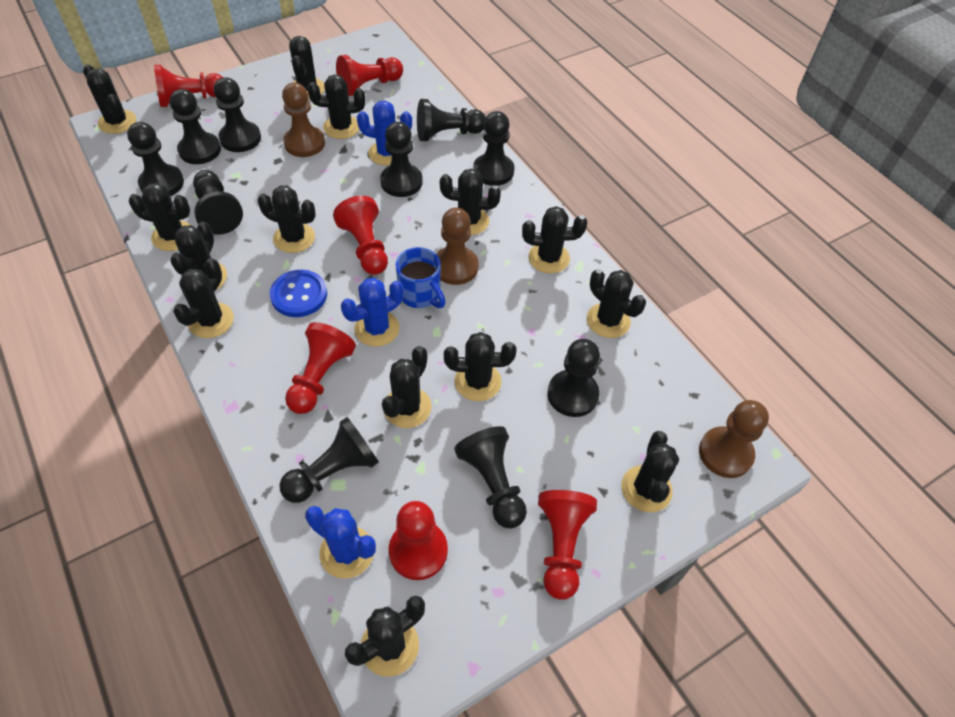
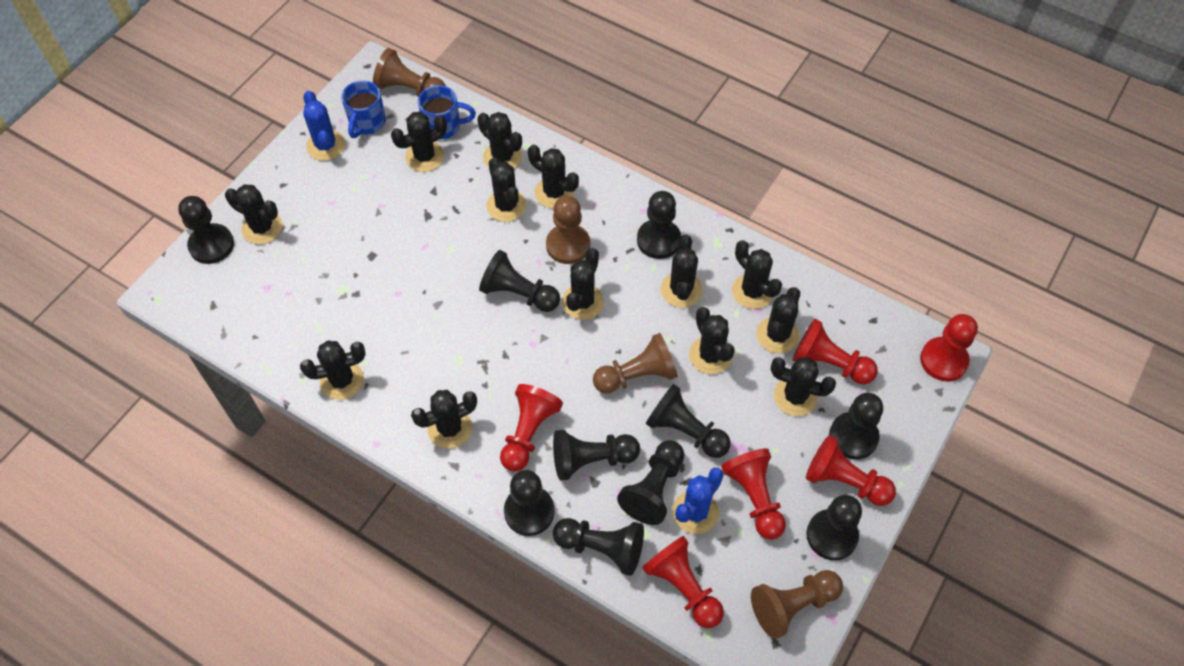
black cactus: [83,65,136,134] [129,183,190,251] [170,222,227,291] [173,258,234,338] [258,186,316,253] [289,36,325,99] [308,75,365,139] [345,596,425,677] [382,346,432,428] [440,169,501,235] [444,332,516,401] [522,206,587,274] [587,269,646,338] [621,431,679,512] = 14 -> [225,184,282,244] [300,340,366,400] [391,112,447,172] [411,390,477,449] [477,112,522,169] [486,157,526,222] [528,145,579,209] [562,248,604,320] [661,234,703,308] [689,307,735,374] [732,240,782,309] [756,287,800,354] [771,357,836,416] = 13
blue button: [270,270,327,317] = 1 -> none = 0
blue cactus: [305,506,376,579] [341,278,404,347] [357,101,412,166] = 3 -> [303,91,345,161] [672,468,724,534] = 2
blue mug: [395,247,446,308] = 1 -> [341,80,386,138] [418,85,476,139] = 2
brown pawn: [282,83,325,157] [436,208,478,285] [699,400,769,478] = 3 -> [373,48,446,97] [546,196,590,264] [593,333,678,394] [751,570,843,639] = 4

